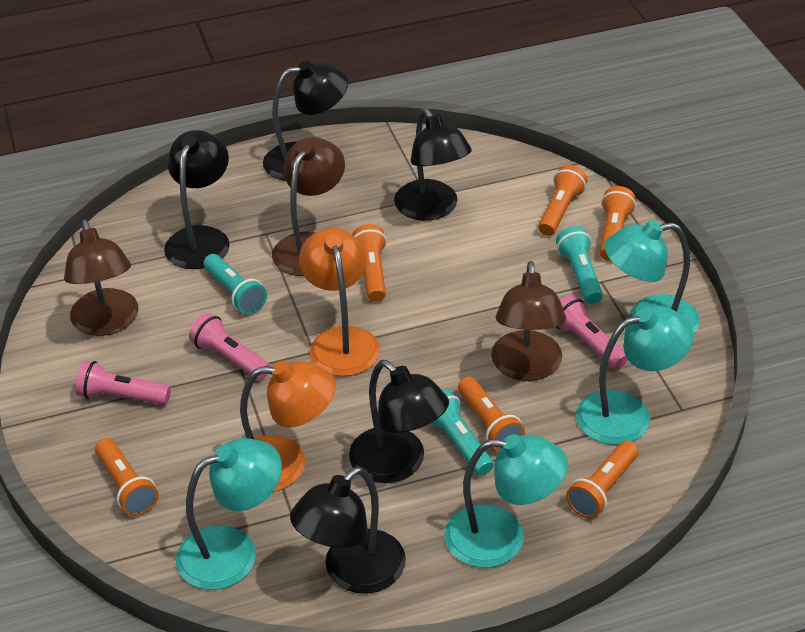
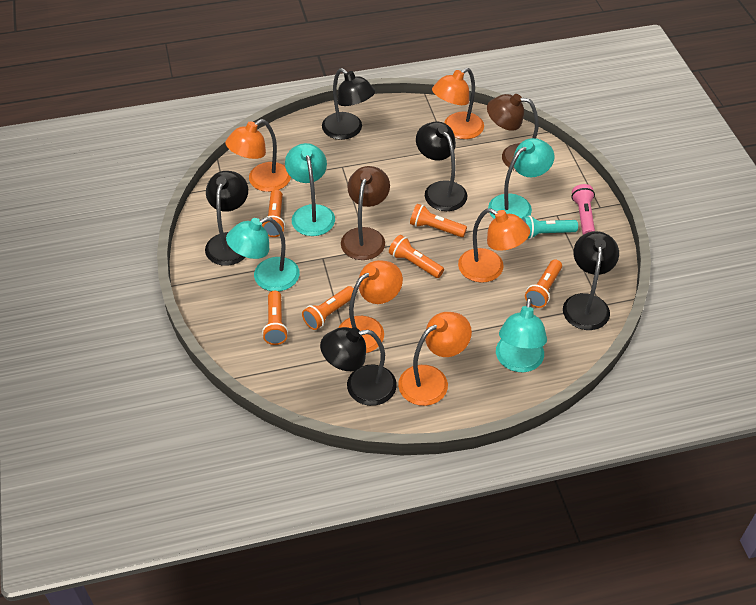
brown lamp: [64,219,138,336] [272,137,345,276] [491,261,566,381] = 3 -> [341,166,390,260] [487,94,539,171] = 2
orange lamp: [240,360,336,492] [299,227,380,376] = 2 -> [225,119,291,192] [338,260,403,353] [398,312,472,406] [432,68,484,139] [458,208,530,283] = 5
pink flashlight: [75,361,171,405] [189,313,270,380] [556,295,628,369] = 3 -> [571,184,595,235] = 1
turquoise flashlight: [203,254,267,315] [430,390,494,476] [556,226,603,304] = 3 -> [522,216,578,239] = 1

